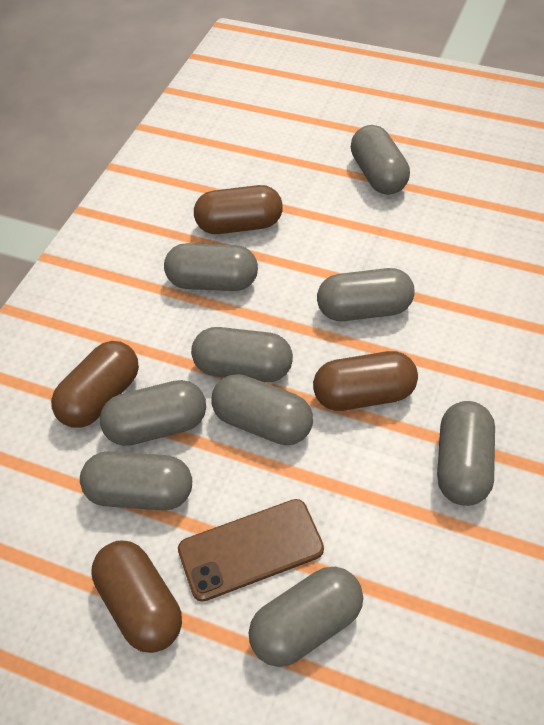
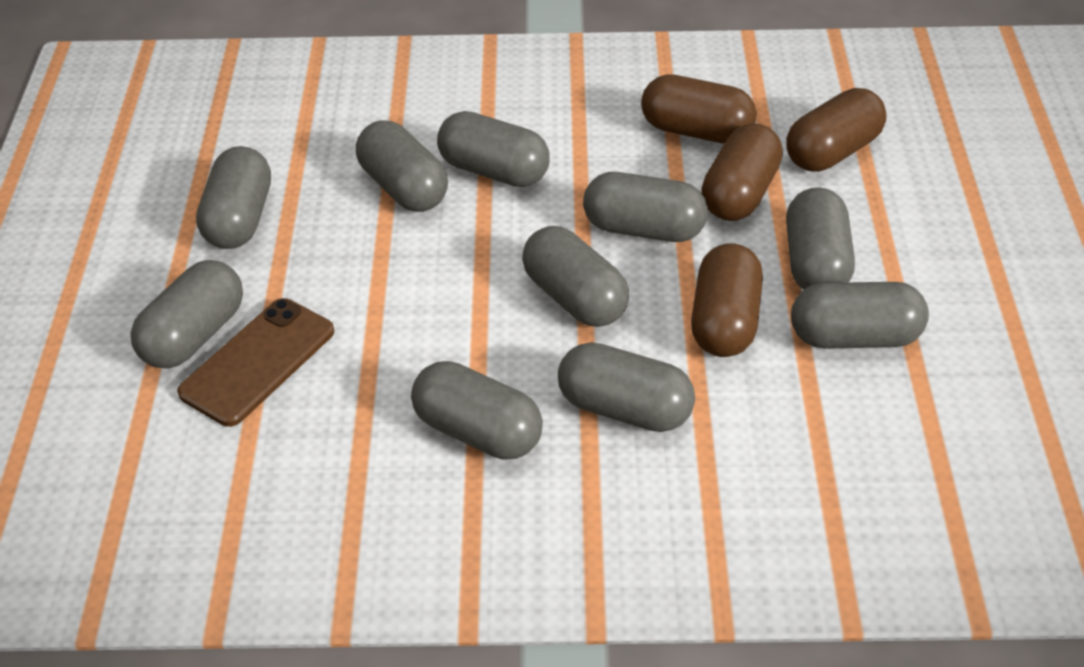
grey capsule: [80,451,192,510] [100,380,206,446] [164,243,258,291] [191,327,293,382] [211,374,313,445] [249,567,363,667] [317,268,415,321] [351,125,410,195] [437,401,495,506] = 9 -> [130,260,243,368] [196,146,271,249] [356,121,448,212] [411,361,543,460] [437,111,550,187] [522,226,629,327] [558,343,695,432] [583,172,708,242] [786,187,855,290] [791,282,929,349] = 10

